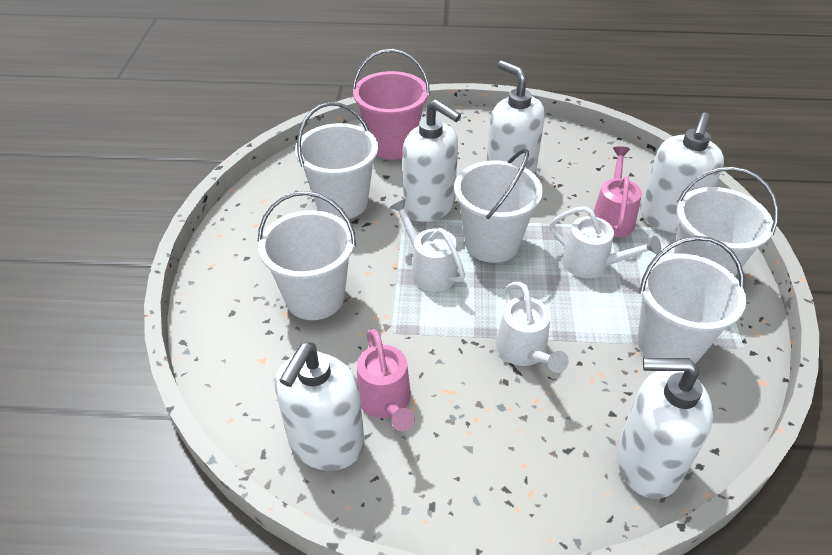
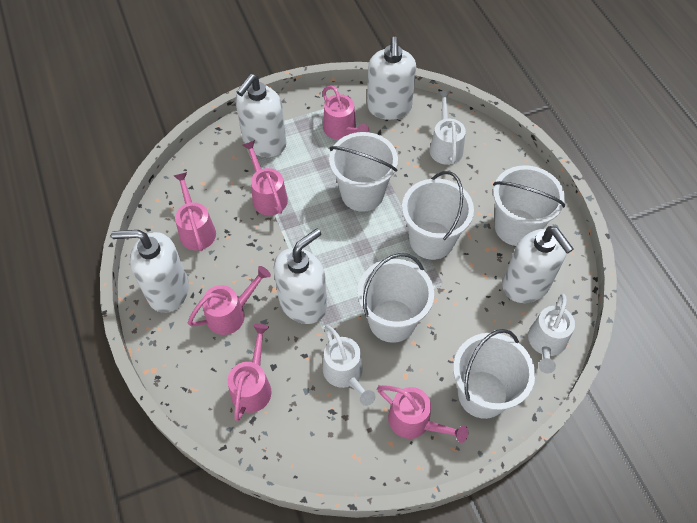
pink bucket: [352,49,430,160] = 1 -> none = 0
pink watering can: [357,329,415,432] [593,146,642,237] = 2 -> [174,172,216,251] [188,266,271,335] [228,324,272,421] [242,140,288,216] [322,85,369,140] [377,385,468,443] = 6

